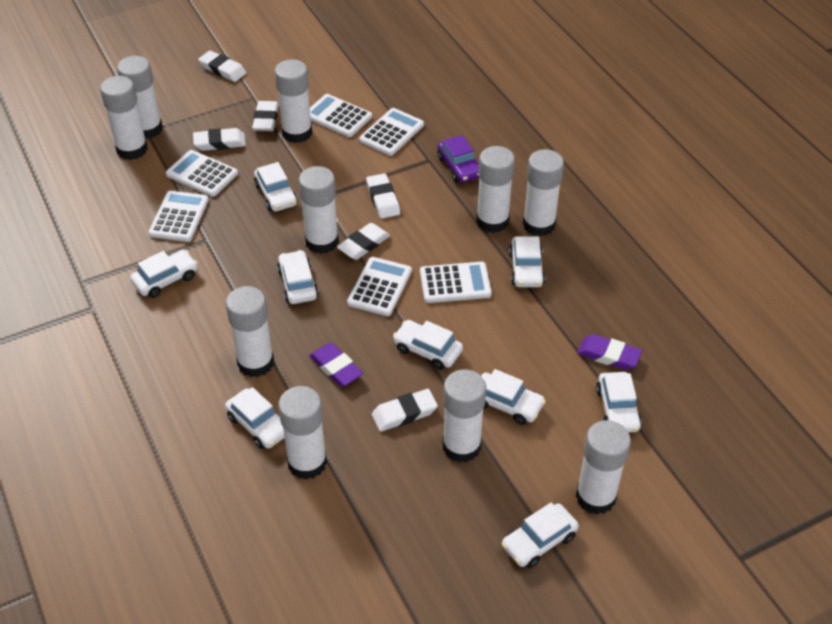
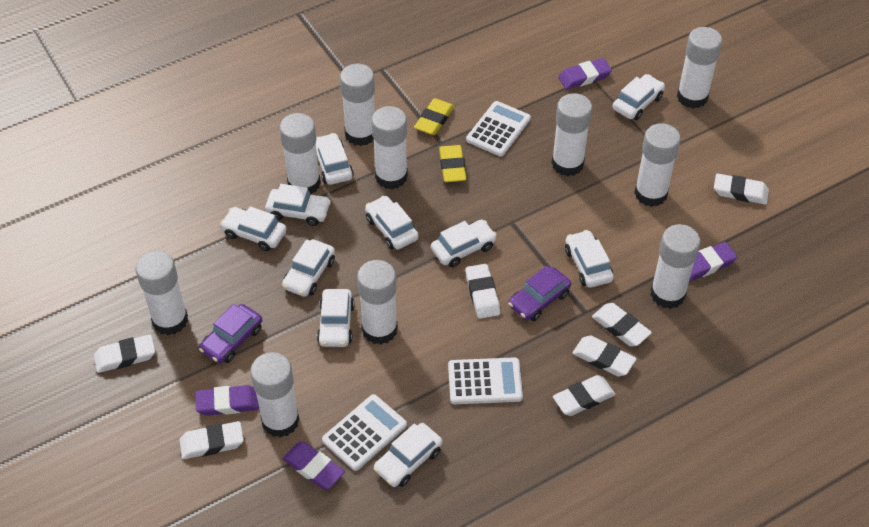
purple car: [437,135,479,183] = 1 -> [199,304,262,363] [508,266,571,321] = 2
purple eraser: [309,342,363,387] [577,334,642,370] = 2 -> [195,385,259,416] [283,442,345,489] [558,58,612,90] [689,242,737,282] = 4
white calculator: [148,191,209,242] [166,150,238,197] [310,94,372,137] [347,257,412,316] [359,108,424,156] [420,262,492,303] = 6 -> [322,394,407,471] [448,357,523,404] [466,101,531,156] = 3
white car: [130,250,198,298] [225,387,285,449] [254,162,298,211] [277,250,319,304] [393,320,463,370] [481,369,546,425] [502,502,579,568] [509,236,545,287] [596,372,642,432] = 9 -> [220,206,287,251] [265,184,331,226] [282,239,335,297] [316,133,354,185] [317,289,354,347] [365,196,419,250] [374,423,443,487] [431,219,497,267] [565,230,614,288] [613,74,665,120] = 10
white eraser: [193,128,246,151] [198,51,246,82] [252,101,279,131] [337,223,390,260] [366,173,400,219] [372,389,438,432] = 6 -> [94,334,155,373] [180,421,244,459] [465,264,500,319] [553,375,615,416] [573,336,637,376] [592,303,652,347] [714,173,769,205] = 7
yellow eraser: none = 0 -> [414,98,454,135] [439,145,466,182] = 2

